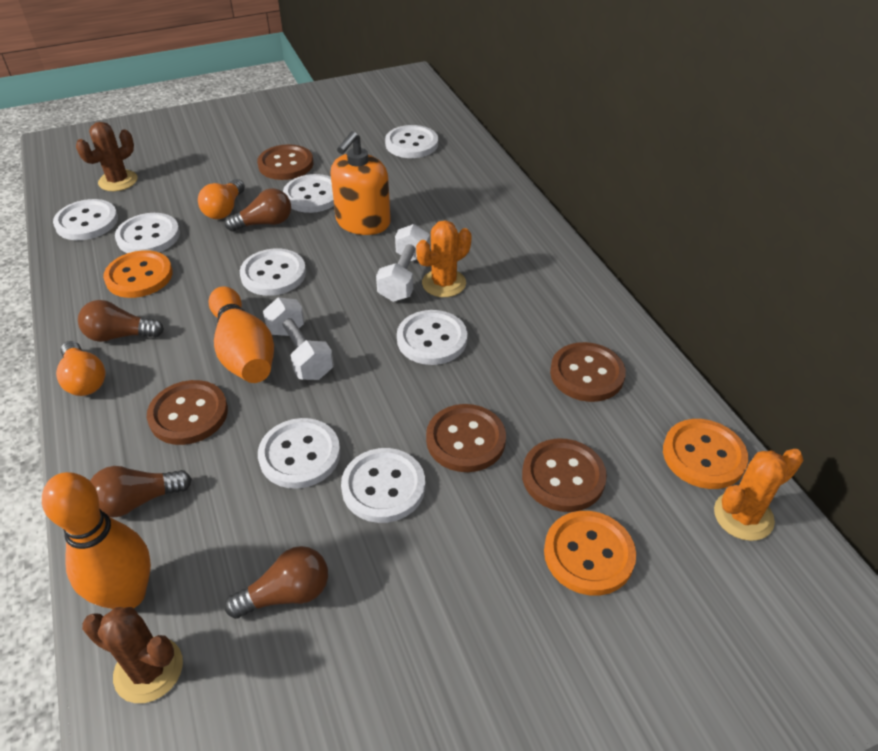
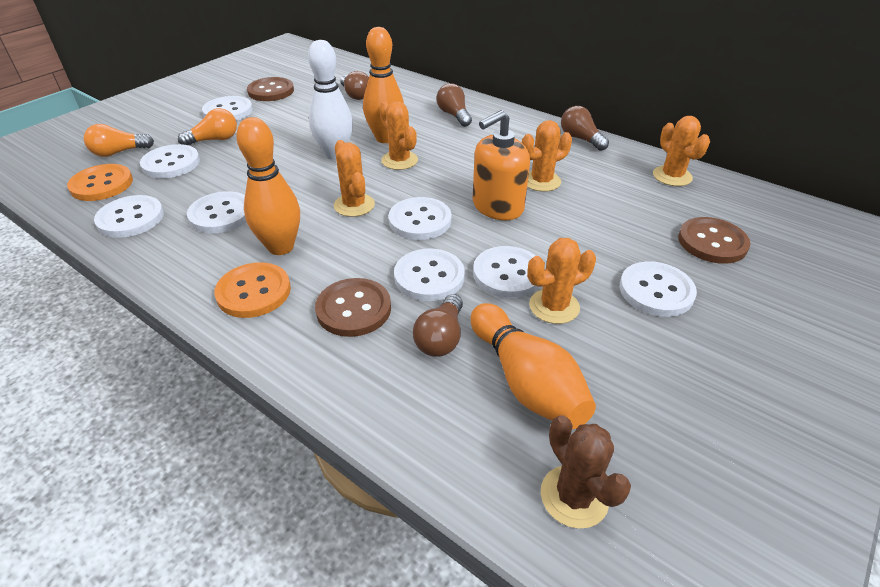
brown button: [147,380,228,445] [257,144,313,180] [426,404,506,472] [522,438,607,512] [550,342,626,402] = 5 -> [247,77,294,101] [315,278,391,337] [678,217,750,264] = 3
brown cactus: [76,122,138,191] [82,607,183,703] = 2 -> [541,415,631,529] = 1
orange bowling pin: [42,472,151,609] [209,286,274,383] = 2 -> [236,117,300,255] [363,27,404,143] [471,303,596,429] = 3
orange button: [103,250,173,298] [544,511,636,596] [663,419,748,489] = 3 -> [67,164,133,201] [214,262,291,318] = 2
orange cactus: [416,220,472,297] [714,449,803,541] = 2 -> [334,140,375,217] [379,101,418,170] [522,120,572,192] [527,238,596,324] [653,116,710,186] = 5
white bowling pin: none = 0 -> [308,40,353,160] = 1
white dumbbell: [263,297,334,380] [376,224,430,302] = 2 -> none = 0

